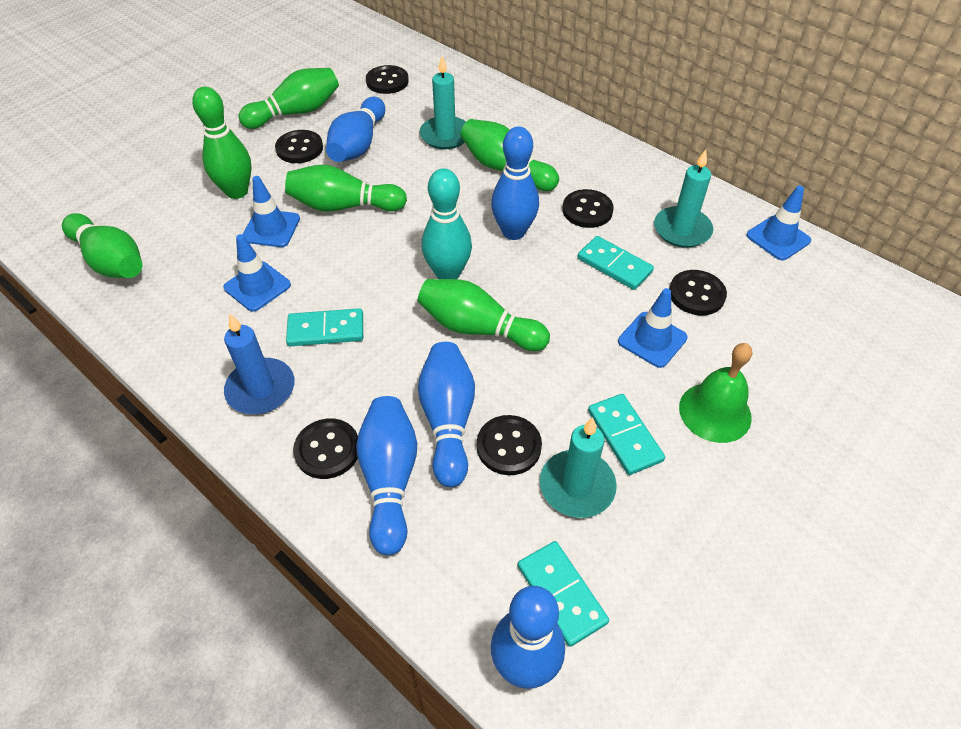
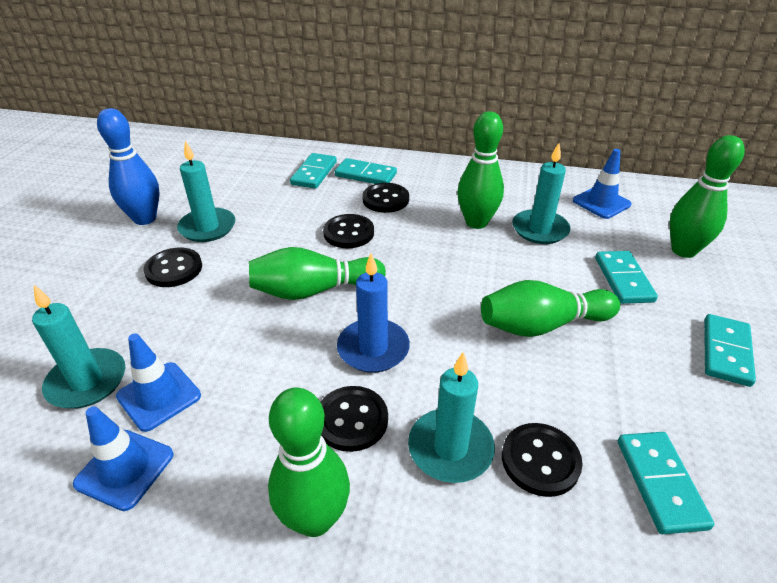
black button: [275,130,323,163] [293,418,358,479] [366,65,409,94] [477,415,542,475] [562,189,614,228] [669,270,727,315] = 6 -> [143,248,202,287] [321,386,388,452] [323,214,374,248] [363,183,409,213] [502,423,583,497] = 5
blue bowling pin: [326,97,385,162] [356,396,417,555] [418,342,475,487] [491,126,539,240] [491,586,565,689] = 5 -> [97,108,160,225] = 1
blue traffic cone: [223,234,291,312] [243,176,300,247] [618,288,688,368] [746,186,811,260] = 4 -> [73,406,174,511] [116,333,201,432] [573,149,632,219] = 3
green bell: [679,343,753,443] = 1 -> none = 0
green bowling pin: [62,213,142,278] [192,87,252,199] [238,68,339,129] [285,165,407,212] [418,279,550,351] [460,119,559,191] = 6 -> [249,247,386,300] [268,388,350,537] [457,111,504,229] [481,280,620,337] [670,135,745,258] = 5
turquoise bowling pin: [422,168,472,279] = 1 -> none = 0
turquoise candle: [420,56,466,149] [540,417,617,518] [654,149,713,248] = 3 -> [32,285,125,409] [177,141,235,242] [408,352,495,483] [512,143,571,244] = 4
turquoise domino: [286,308,363,346] [518,541,609,647] [577,236,654,290] [588,394,665,475] = 4 -> [290,153,337,189] [335,158,397,184] [595,251,658,304] [618,432,714,534] [704,314,756,387] = 5

